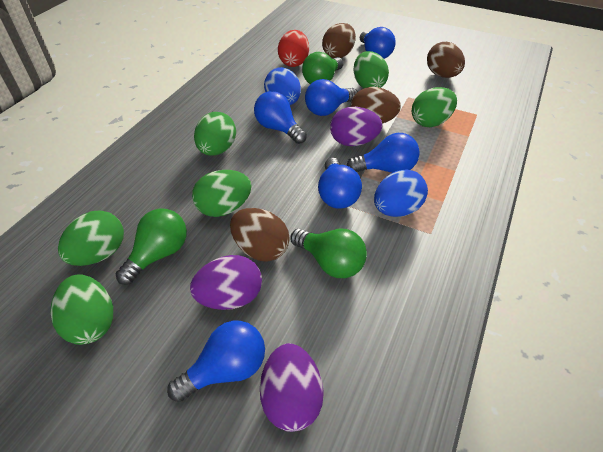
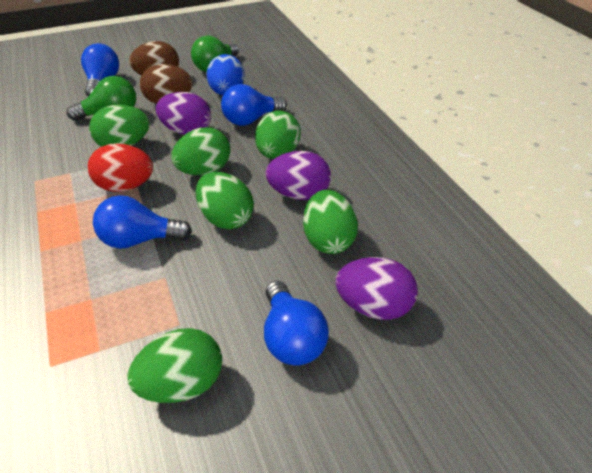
blue egg: [264,67,301,105] [374,169,428,217] = 2 -> [206,54,245,95] = 1
blue light bulb: [167,321,265,402] [254,91,307,144] [305,79,358,116] [318,158,362,209] [347,133,420,173] [360,27,396,59] = 6 -> [81,43,119,96] [93,195,192,249] [221,84,287,126] [264,281,329,365] = 4
brown egg: [230,208,290,262] [322,23,356,58] [351,87,401,124] [427,42,465,78] = 4 -> [129,41,179,75] [140,64,192,104] = 2
green light bulb: [116,209,187,285] [290,228,367,278] [302,52,344,84] = 3 -> [67,76,136,121] [191,35,239,72] = 2

